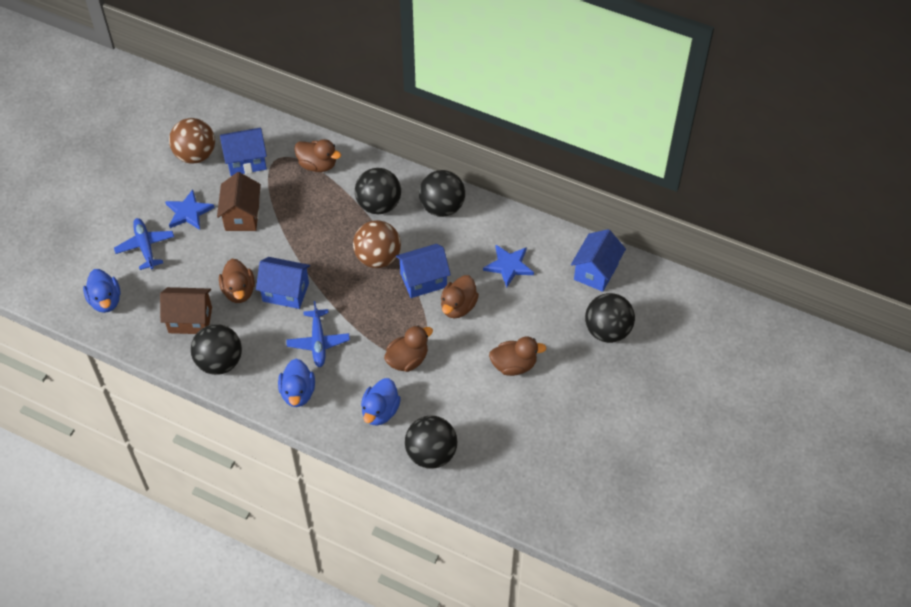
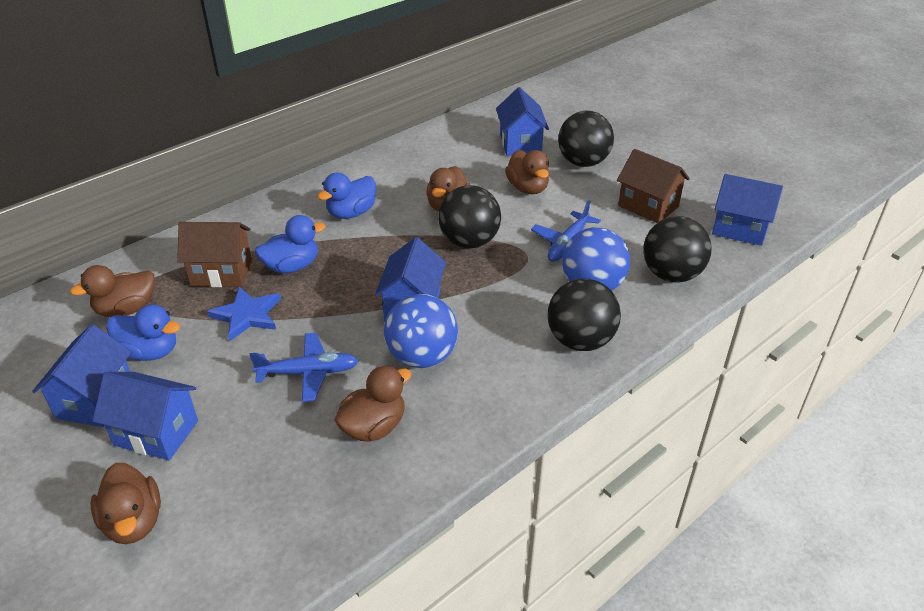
black ball: [191,324,242,375] [355,168,401,214] [405,416,457,469] [419,170,465,217] [585,293,635,343] = 5 -> [438,185,501,249] [547,279,621,351] [558,111,614,167] [643,216,712,283] = 4
blue ball: none = 0 -> [384,294,458,368] [562,227,630,291] = 2
blue house: [220,128,267,176] [256,257,310,309] [396,244,451,298] [571,229,626,292] = 4 -> [32,324,131,427] [92,372,198,460] [375,237,446,322] [496,87,549,156] [712,174,783,246] = 5
blue star: [165,189,215,230] [483,245,534,288] = 2 -> [207,287,281,341] = 1
brown ball: [169,118,215,164] [353,220,401,268] = 2 -> none = 0

